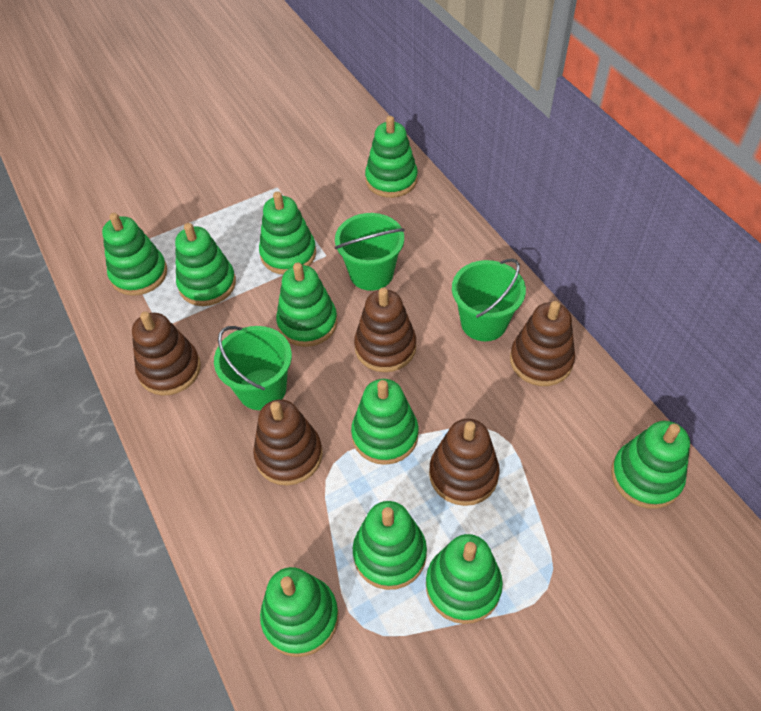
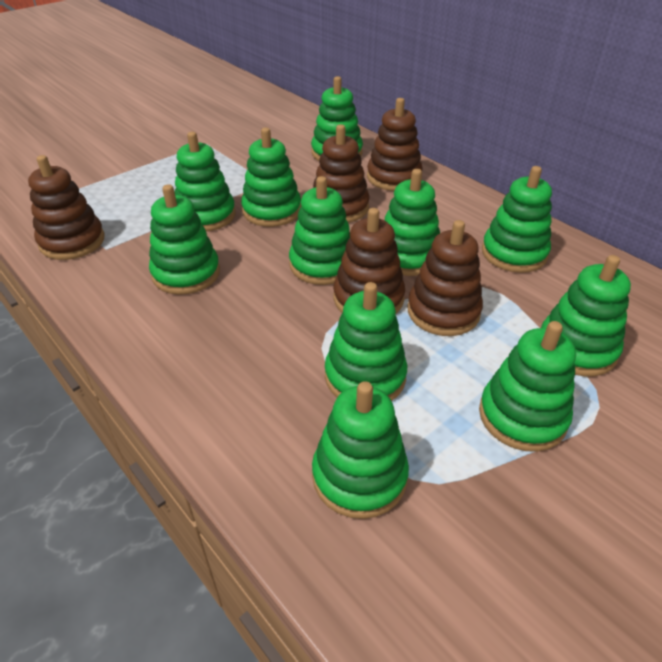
green bucket: [214,326,292,410] [335,213,405,291] [452,258,526,341] = 3 -> none = 0
green stacking toy: [102,213,167,296] [175,223,236,306] [259,191,316,274] [260,567,338,657] [276,262,337,347] [351,379,418,465] [353,501,427,590] [365,116,418,198] [426,534,503,624] [611,421,690,509] = 10 -> [149,184,220,295] [175,132,236,231] [241,127,301,227] [289,176,350,285] [311,76,363,161] [312,381,409,519] [325,282,407,401] [384,169,440,276] [479,321,576,452] [482,166,552,273] [541,255,631,376] = 11

